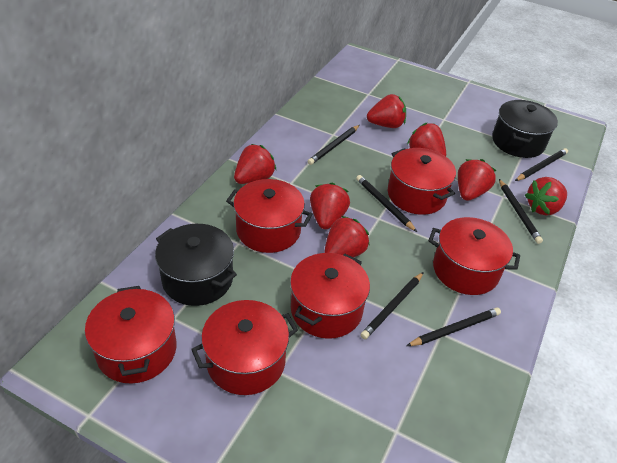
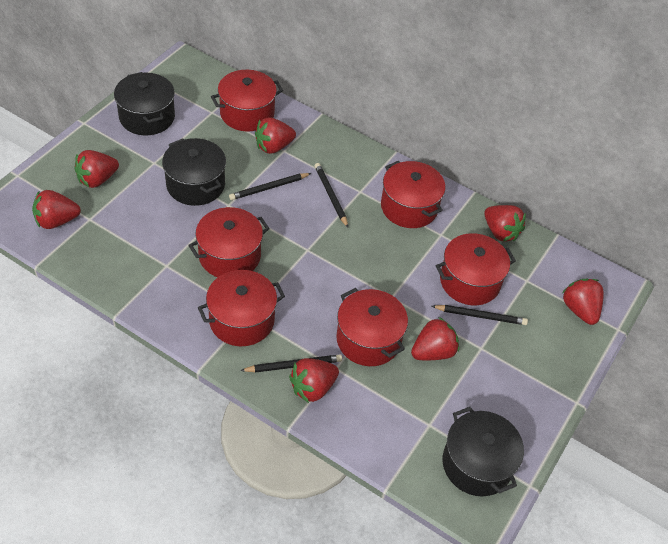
black pencil: [308,125,360,165] [356,175,417,232] [360,272,424,339] [407,307,501,346] [499,179,543,244] [515,148,568,181] = 6 -> [229,173,311,200] [240,354,342,373] [315,163,348,228] [432,305,528,325] = 4
black pot: [155,224,237,306] [492,100,558,158] = 2 -> [114,72,175,135] [162,138,226,206] [443,407,524,496] = 3

